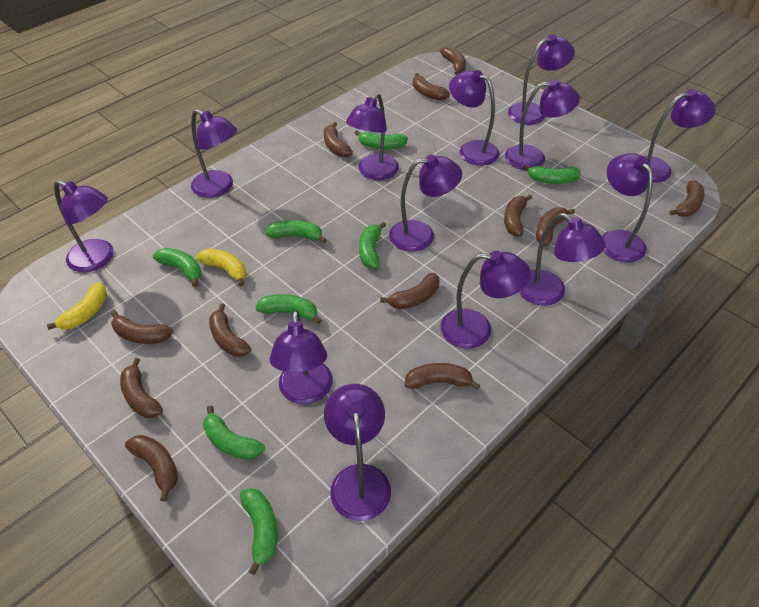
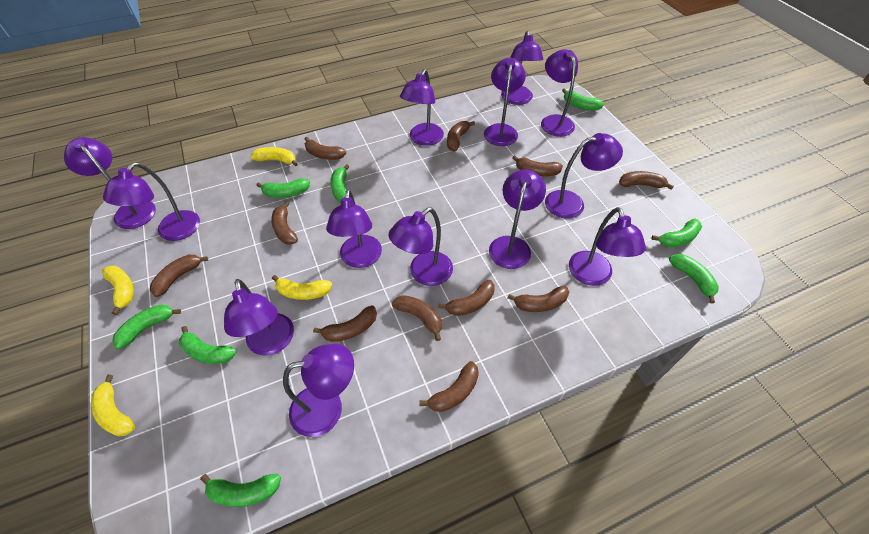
brown banana: [111,310,173,344] [120,358,163,418] [125,435,178,501] [209,304,251,357] [324,122,353,157] [380,273,439,309] [404,363,480,390] [413,73,450,101] [440,46,466,75] [504,195,532,236] [536,207,575,246] [670,181,705,216] = 12 -> [150,255,208,297] [271,201,298,245] [304,137,346,160] [313,305,377,342] [392,295,442,341] [419,361,479,412] [438,280,495,316] [447,121,475,151] [508,286,569,312] [512,155,563,176] [619,171,674,190] = 11
yellow banana: [47,282,107,330] [196,249,246,286] = 2 -> [91,375,135,437] [102,266,134,315] [250,147,298,166] [272,275,332,300] = 4

